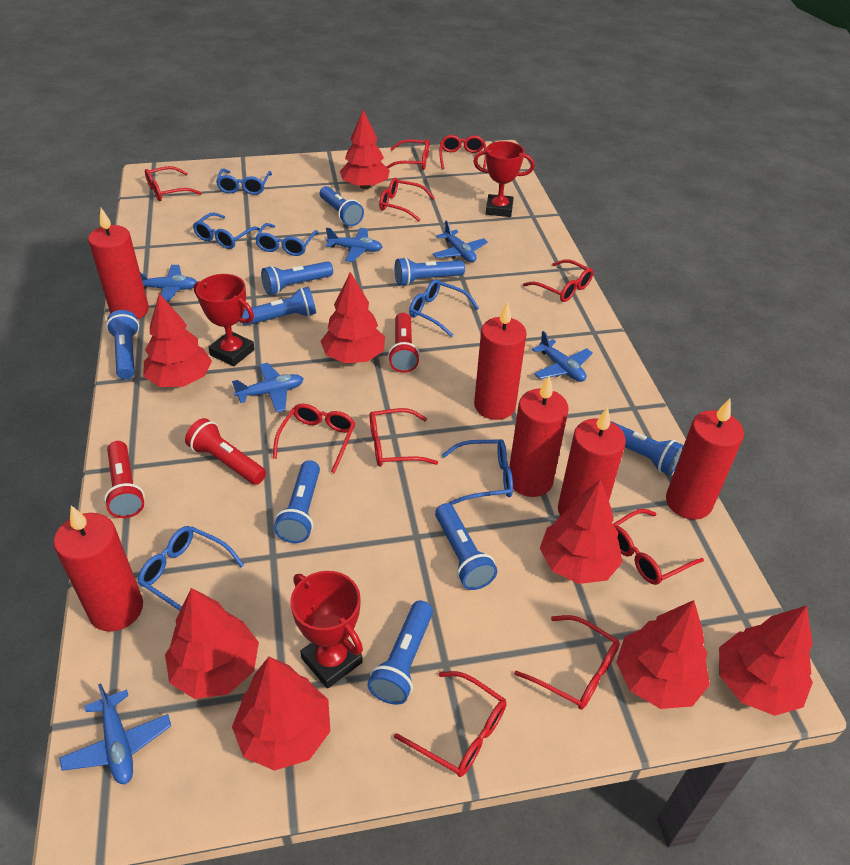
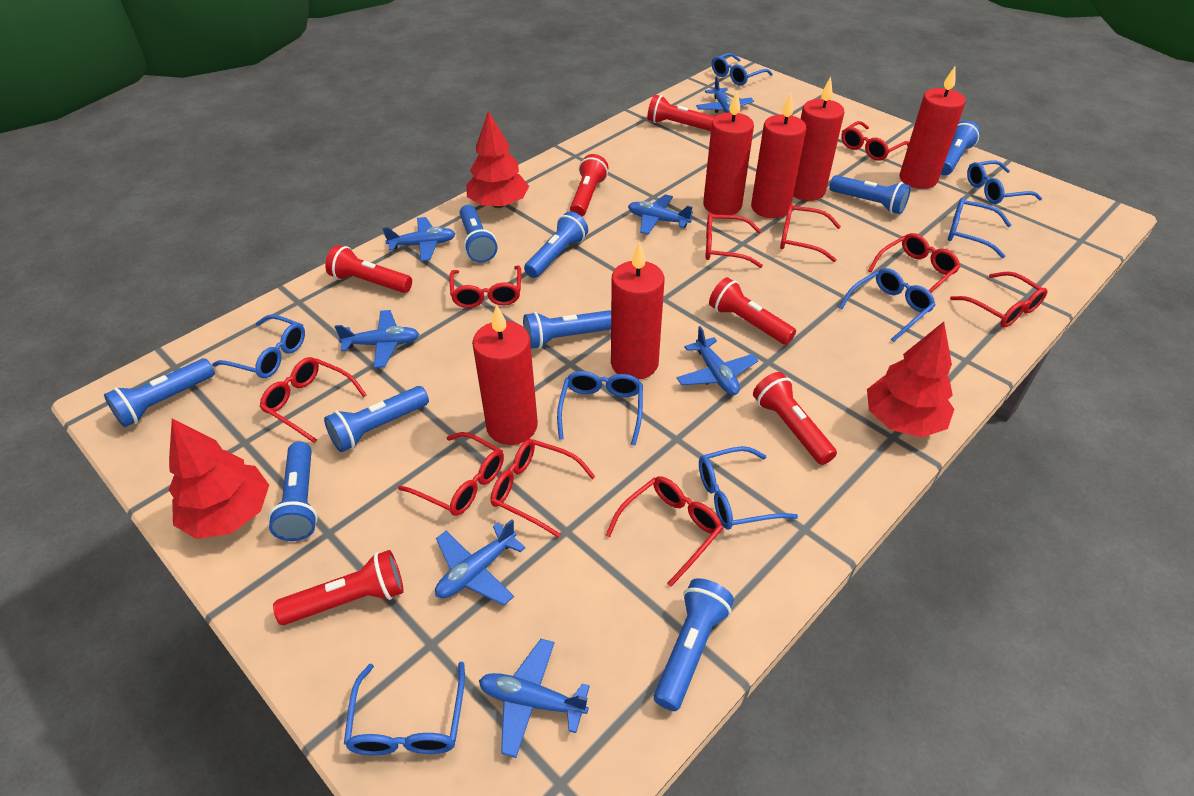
blue glasses: [138,526,244,611] [193,213,260,249] [216,168,272,195] [255,223,319,256] [409,279,479,337] [442,439,513,505] = 6 -> [212,314,305,378] [344,661,465,756] [557,371,643,446] [699,446,798,530] [712,53,773,86] [839,268,935,342] [948,198,1011,258] [967,161,1042,204] = 8
blue plane: [59,683,171,784] [140,265,197,302] [232,363,303,413] [326,228,382,262] [433,220,488,262] [532,331,593,382] = 6 -> [335,310,419,368] [382,217,456,261] [435,519,525,606] [479,639,590,758] [628,194,693,235] [677,326,759,395] [696,76,754,113] = 7
red flashlight: [104,441,145,518] [185,418,266,485] [388,313,420,373] = 3 -> [273,550,404,625] [325,245,412,293] [570,154,609,217] [647,95,715,131] [709,277,796,345] [753,372,837,465] = 6
red tree: [143,293,212,387] [165,588,259,699] [232,657,330,771] [321,272,385,363] [339,110,390,189] [540,480,623,584] [616,600,710,709] [719,606,813,716] = 8 -> [169,418,269,539] [467,111,529,208] [867,322,954,437] = 3
red trophy: [194,274,255,366] [290,571,363,689] [473,141,535,217] = 3 -> none = 0

